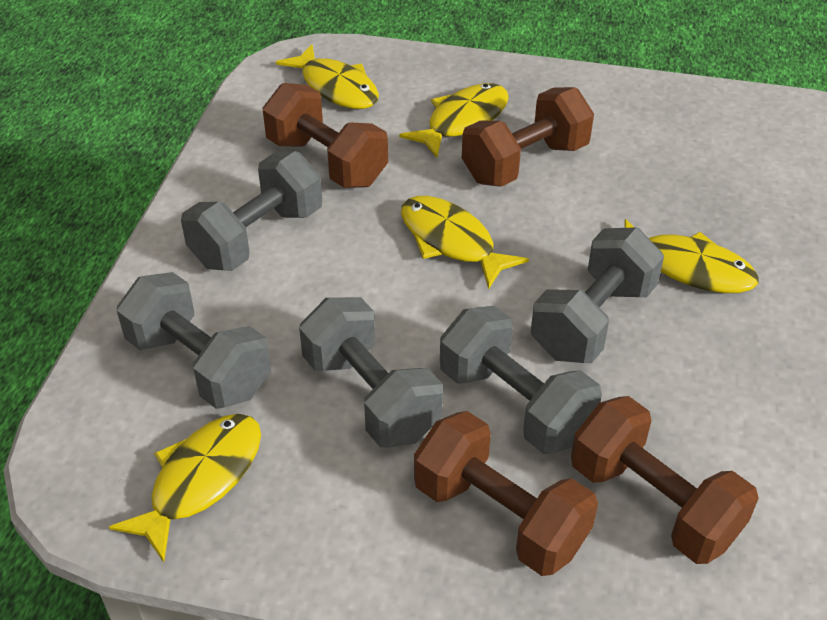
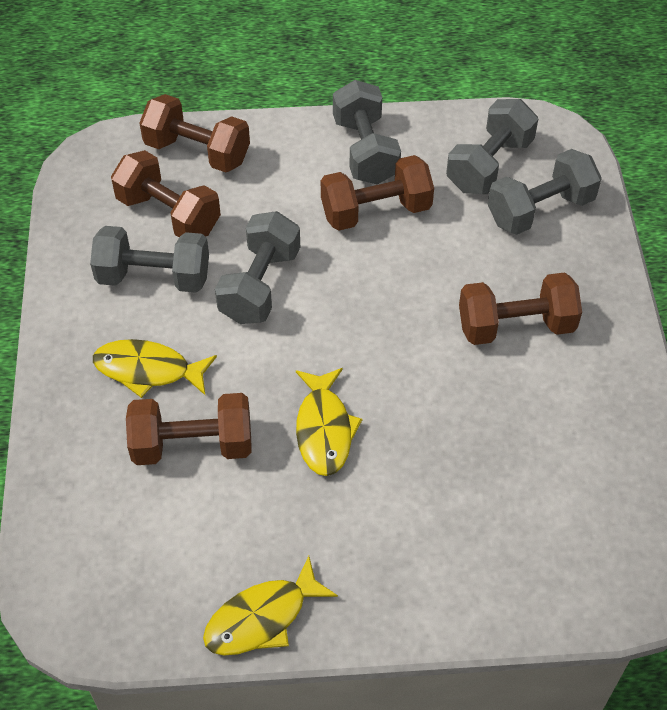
brown dumbbell: [263,83,388,188] [414,411,598,576] [462,87,594,187] [571,396,759,564] = 4 -> [111,150,221,237] [126,393,252,465] [139,94,250,172] [321,155,434,231] [459,272,582,345] = 5
yellow fish: [109,414,261,562] [276,45,379,109] [399,83,509,158] [401,196,529,289] [624,219,758,293] = 5 -> [93,339,217,398] [203,556,338,656] [296,368,362,476] = 3

